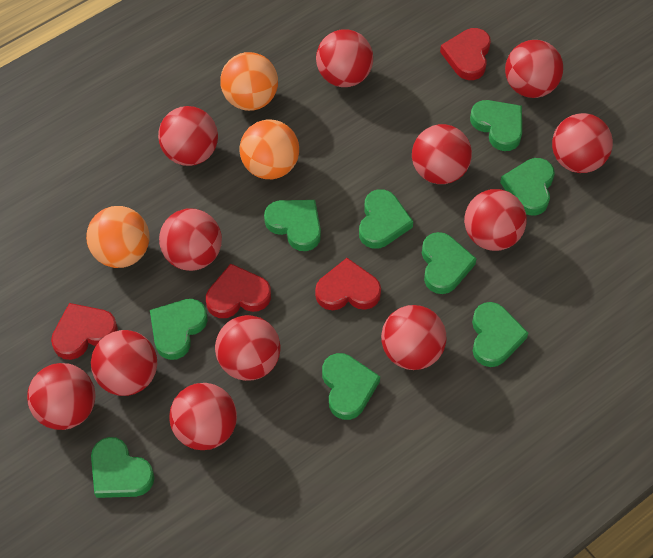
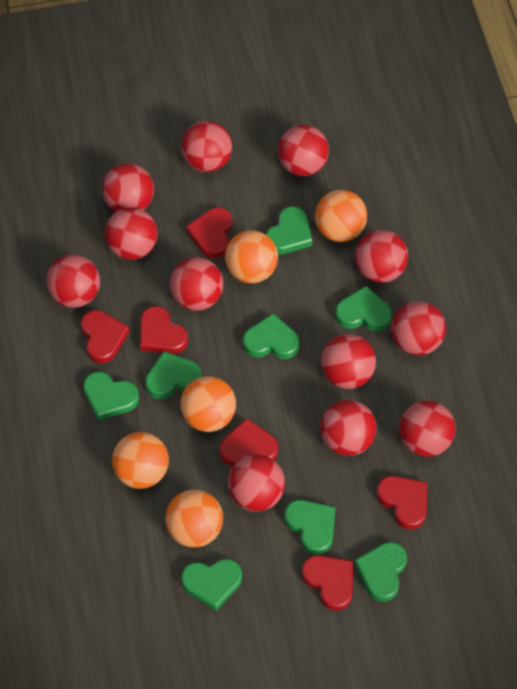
green heart: [91,437,155,498] [150,299,208,360] [264,200,321,251] [322,353,380,420] [359,189,413,249] [422,232,476,294] [470,100,522,151] [472,302,528,367] [500,158,555,216] = 9 -> [83,372,139,421] [145,351,202,399] [181,559,242,611] [243,313,300,359] [266,207,312,254] [285,500,336,555] [335,286,392,331] [354,542,407,602] = 8
orange ball: [86,206,149,268] [220,52,278,111] [240,120,299,179] = 3 -> [112,432,169,489] [165,490,223,548] [180,376,236,432] [225,230,278,283] [315,190,367,242] = 5
red heart: [51,303,118,360] [206,264,271,318] [315,258,381,310] [440,28,491,80] = 4 -> [81,310,130,363] [140,306,188,354] [186,208,232,258] [220,419,278,466] [302,555,353,611] [377,476,427,530] = 6

